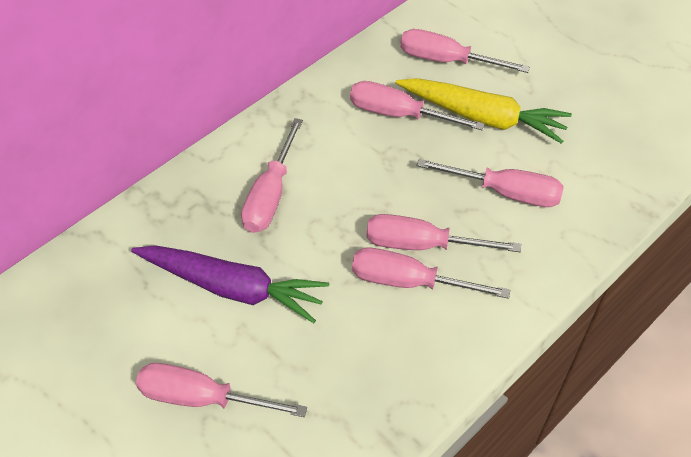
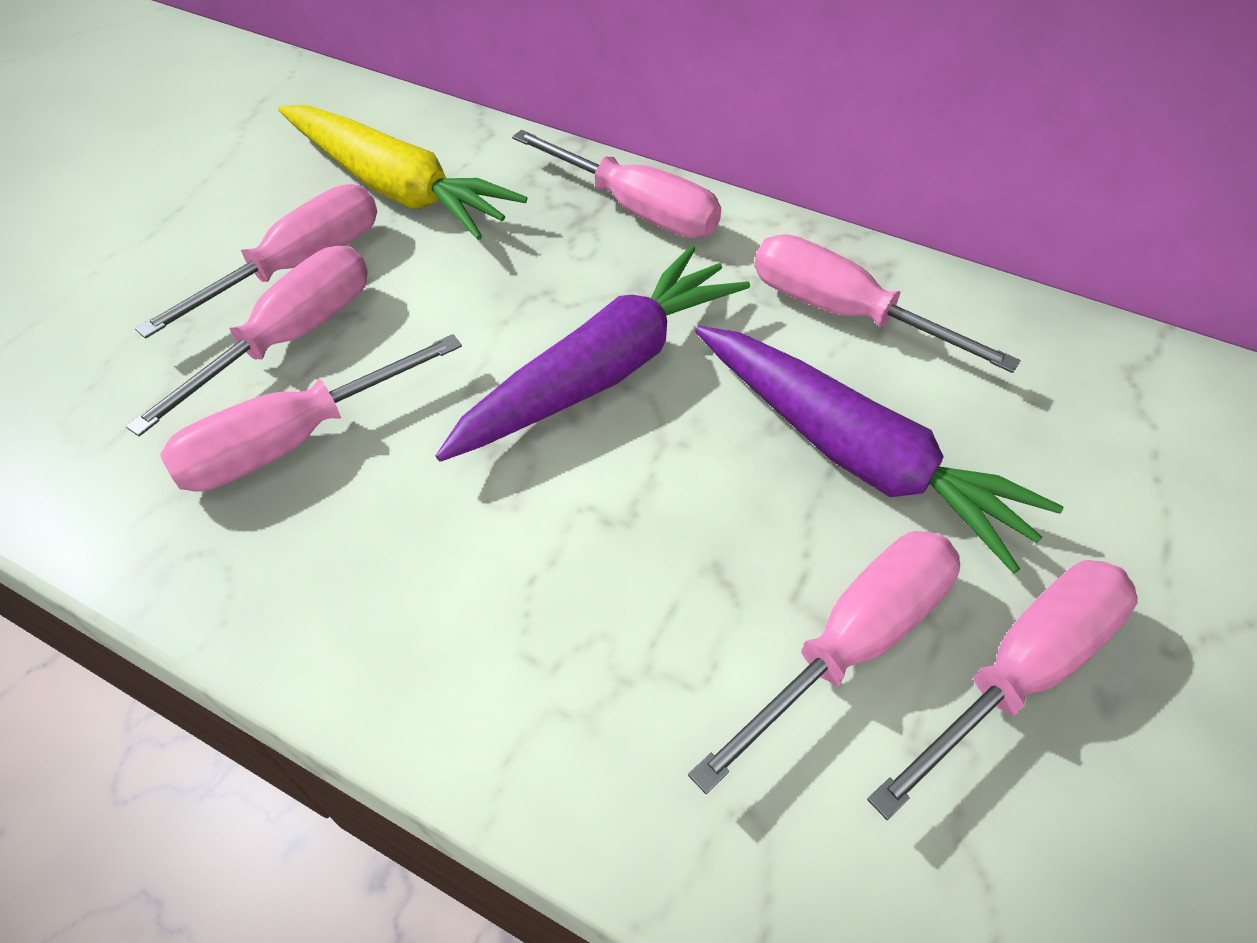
purple carrot: [131,245,329,323] = 1 -> [436,246,750,462] [695,326,1064,574] = 2

